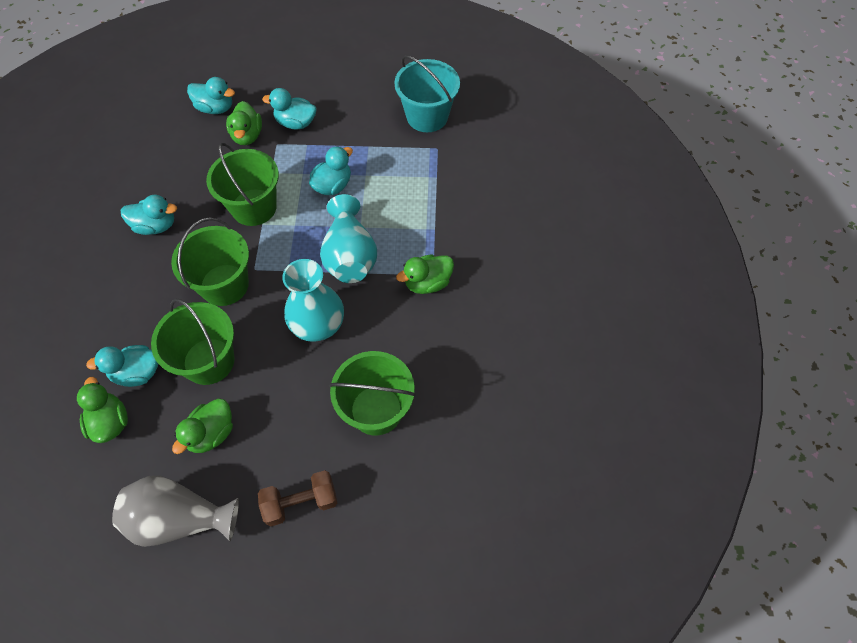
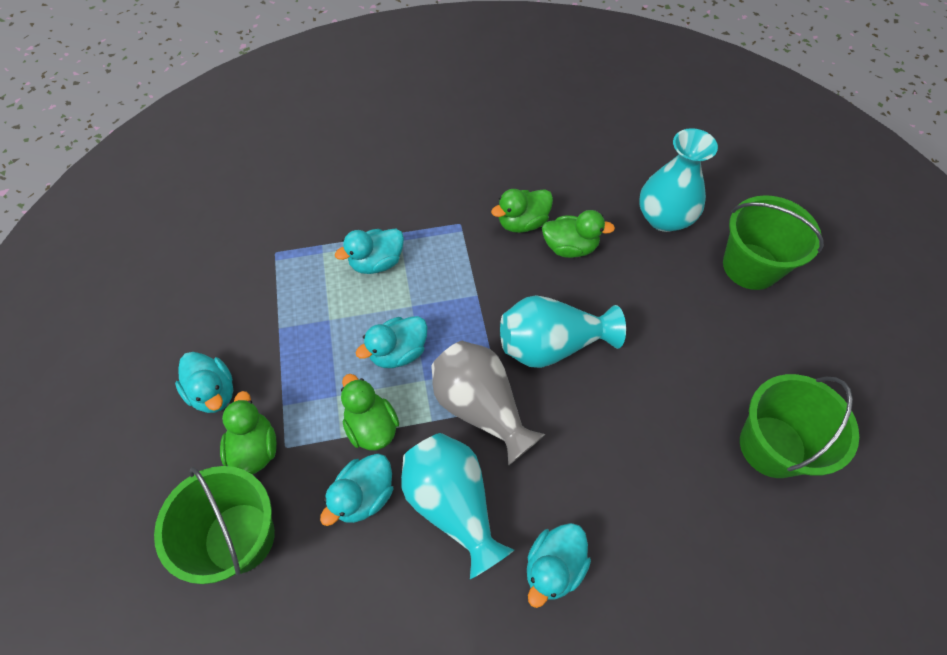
brown dumbbell: [258,470,337,526] = 1 -> none = 0
green bucket: [151,298,235,385] [171,217,249,306] [206,143,279,226] [329,351,416,436] = 4 -> [154,466,275,584] [723,195,824,290] [740,374,859,478] = 3
turquoise bucket: [394,56,460,132] = 1 -> none = 0
turquoise vase: [282,259,344,342] [320,194,377,283] = 2 -> [401,433,514,579] [500,295,626,368] [639,128,718,232] = 3

